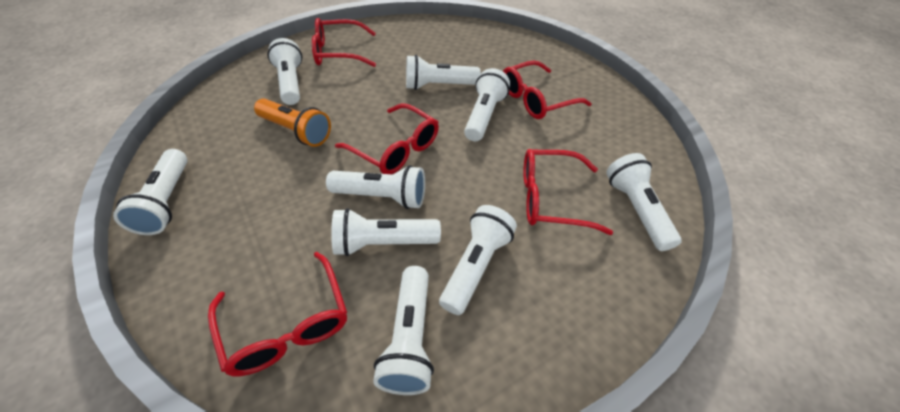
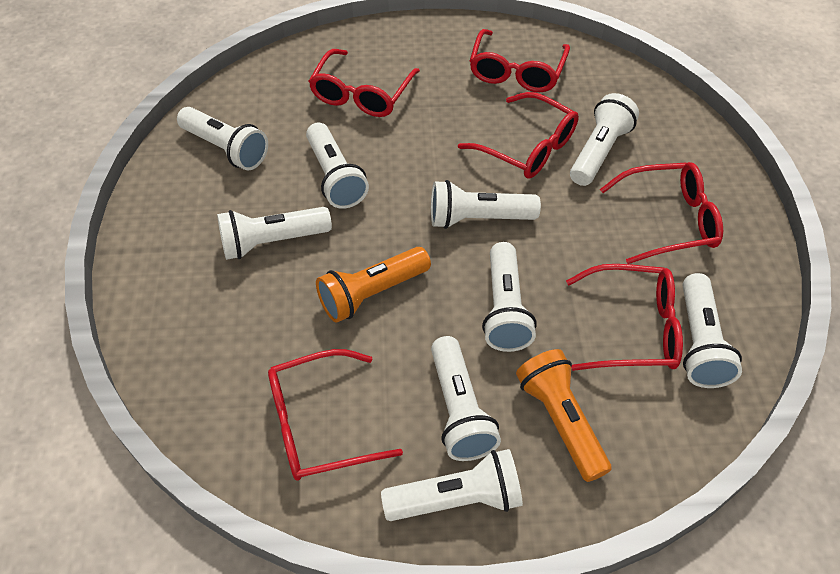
orange flashlight: [254,99,331,147] = 1 -> [316,247,431,323] [516,349,612,482] = 2
red glasses: [208,252,347,376] [312,18,376,67] [335,104,439,174] [503,60,592,119] [523,149,613,235] = 5 -> [268,349,403,481] [309,49,420,117] [458,92,579,178] [470,29,570,92] [566,264,683,371] [600,162,723,264] = 6

